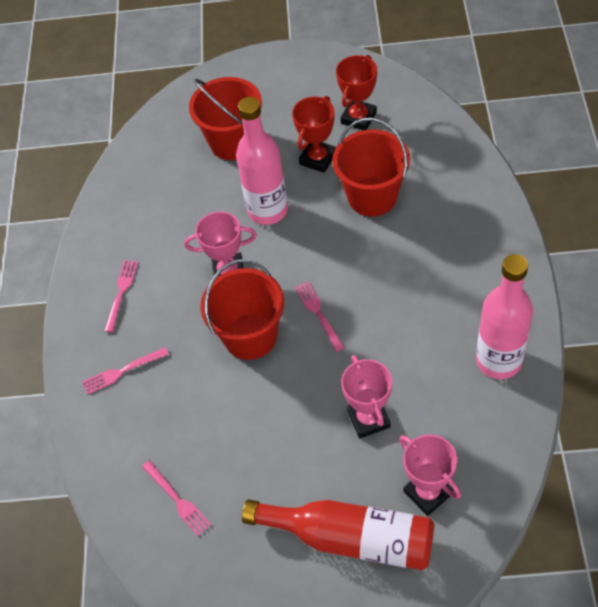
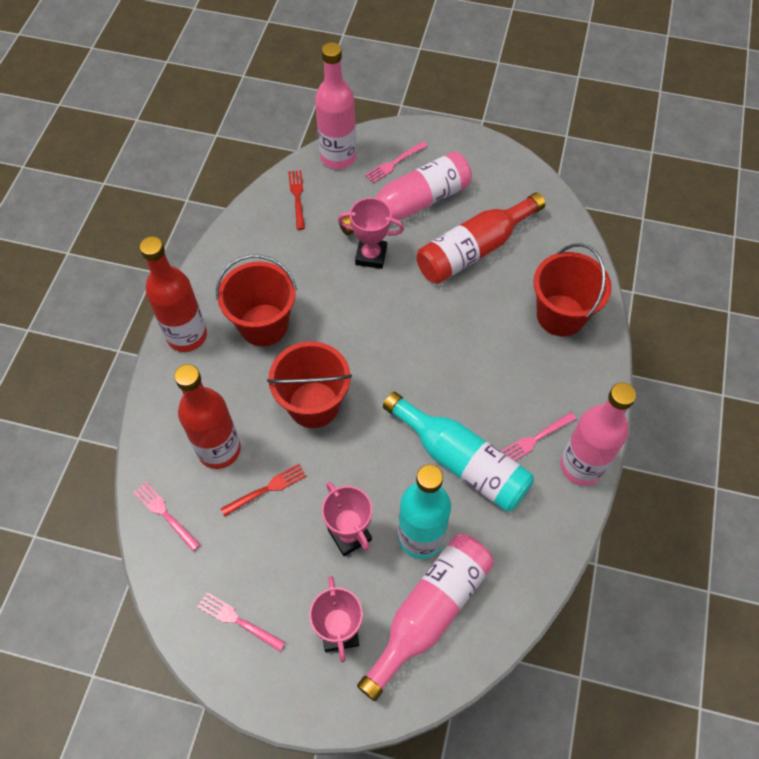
pink bottle: [236,97,288,225] [476,254,533,379] = 2 -> [315,42,356,169] [339,151,472,236] [357,534,494,701] [560,383,636,486] = 4
red bottle: [242,499,434,570] = 1 -> [140,236,207,352] [174,364,241,469] [417,192,545,284] = 3
red fork: none = 0 -> [220,464,306,517] [288,170,305,230] = 2
red trophy: [292,96,336,173] [336,55,377,130] = 2 -> none = 0
turquoise bottle: none = 0 -> [383,392,534,512] [398,464,451,559] = 2

